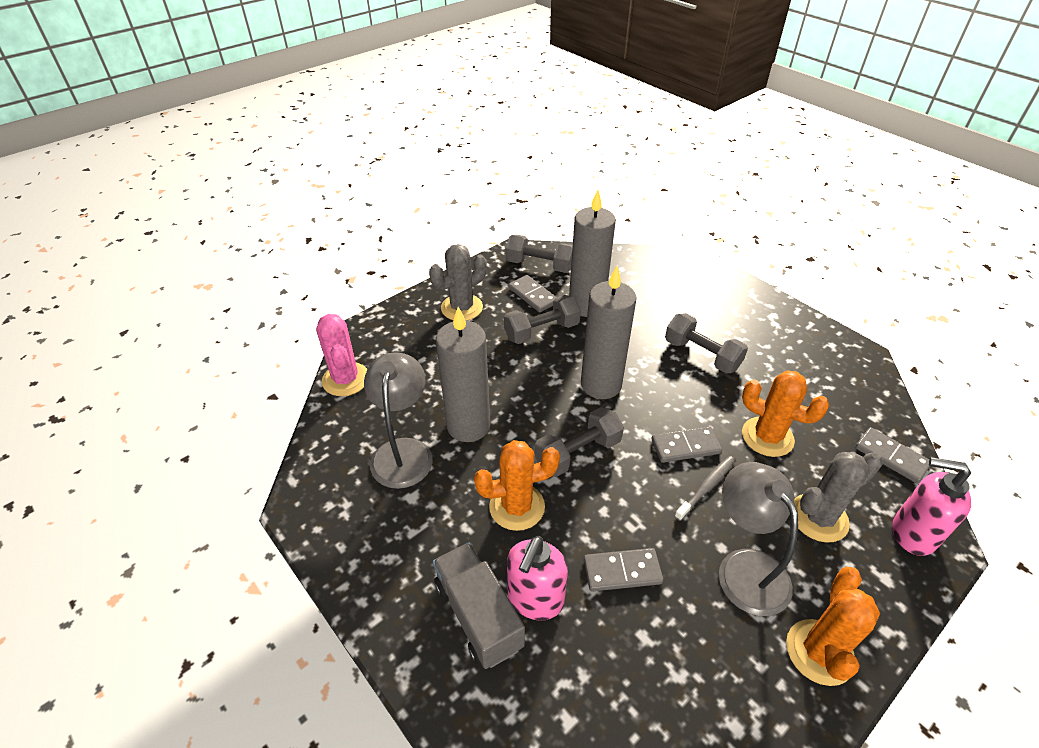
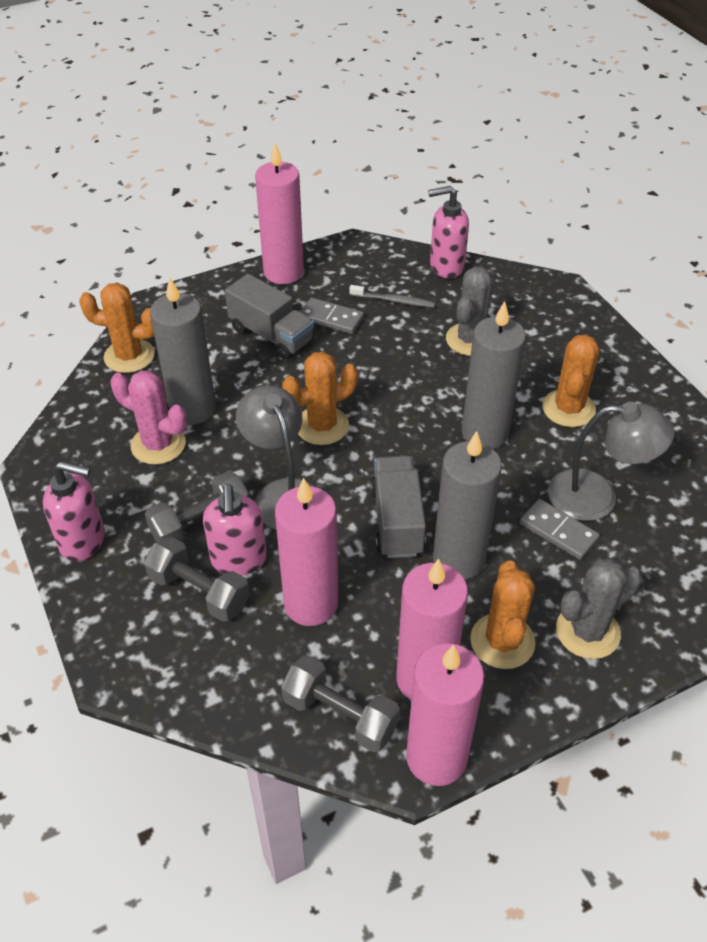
grey domino: [509,275,556,313] [584,548,663,592] [652,426,722,463] [855,427,930,483] = 4 -> [301,298,364,334] [520,499,600,560] = 2
grey dumbbell: [504,295,581,344] [506,235,573,273] [535,407,624,477] [665,313,748,374] = 4 -> [144,537,250,622] [145,471,249,542] [281,656,400,753] = 3
grey truck: [433,542,525,669] = 1 -> [225,274,314,359] [370,456,426,558] = 2
orange cactus: [474,440,560,531] [742,370,829,457] [786,567,880,686] = 3 -> [79,283,155,373] [282,352,358,445] [470,560,535,669] [542,335,599,427] = 4
pink candle: none = 0 -> [255,143,304,284] [275,478,338,626] [396,559,468,700] [406,643,484,786] = 4
pink soap dispenser: [507,536,568,621] [892,457,971,556] = 2 -> [43,461,105,561] [203,484,267,576] [428,186,469,278] = 3

